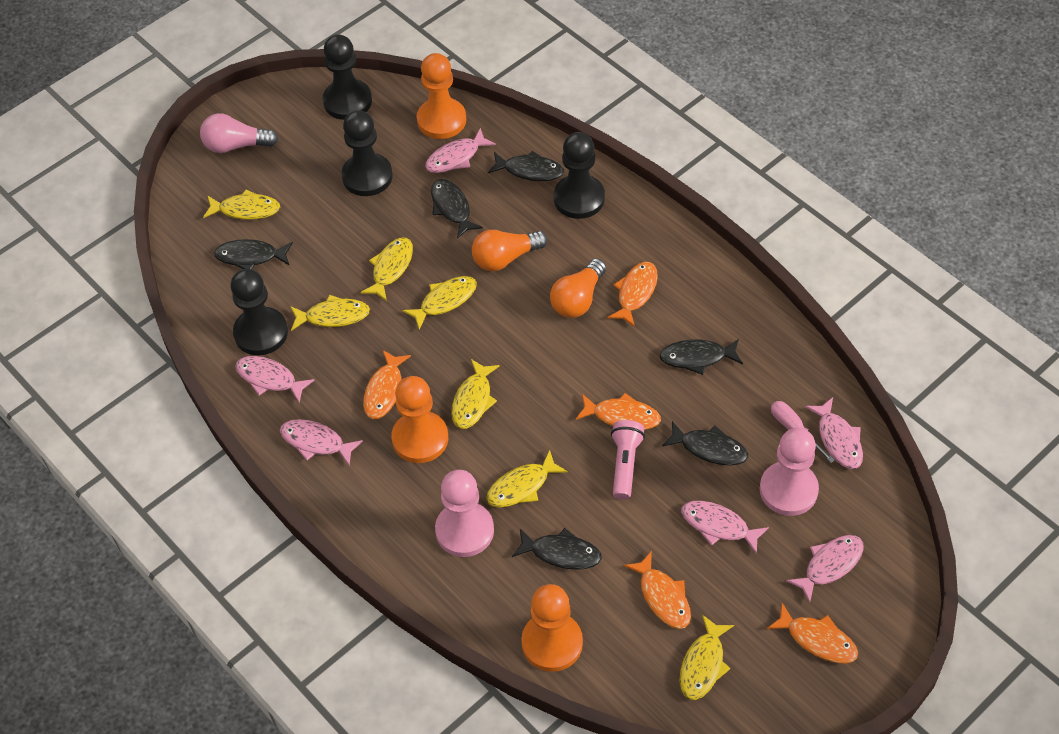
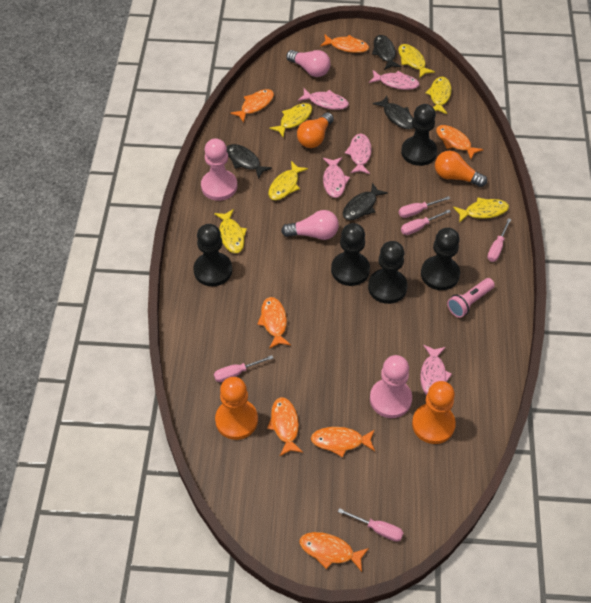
black fish: [214,239,293,269] [431,179,483,238] [488,151,564,181] [512,528,602,570] [659,339,743,375] [662,421,748,466] = 6 -> [227,144,272,179] [343,183,388,220] [372,35,401,70] [373,96,414,129] = 4
black pawn: [231,269,288,355] [323,34,372,120] [341,110,393,196] [554,132,605,219] = 4 -> [194,224,232,286] [331,223,370,286] [368,241,407,304] [401,104,437,166] [421,228,460,290] = 5
orange fish: [363,350,411,419] [576,393,661,430] [607,262,658,327] [624,551,691,629] [767,603,858,664] = 5 -> [230,89,274,123] [257,297,291,349] [267,397,303,456] [300,532,369,572] [311,427,375,457] [320,35,369,53] [436,125,484,159] = 7
orange pawn: [391,376,448,463] [417,53,466,139] [521,584,583,672] = 3 -> [215,377,258,440] [412,381,456,444] = 2
pink fish: [235,356,315,403] [280,419,363,466] [425,128,496,173] [681,501,769,554] [786,535,864,603] [805,397,863,469] = 6 -> [298,88,349,110] [323,157,350,198] [345,134,372,174] [369,70,420,90] [420,345,452,395] = 5
pink light bulb: [200,113,278,153] = 1 -> [281,210,339,240] [286,50,330,77] = 2
pink screwdriver: [771,401,835,463] = 1 -> [214,355,273,382] [338,508,403,542] [399,196,450,218] [401,210,451,235] [487,218,511,262] = 5
yellow fish: [203,189,280,220] [290,295,370,331] [360,237,413,301] [402,276,477,330] [452,359,500,429] [486,450,568,507] [680,615,734,700] = 7 -> [214,209,247,253] [268,161,308,200] [269,103,312,137] [398,44,435,78] [425,77,451,114] [453,197,509,223] = 6

